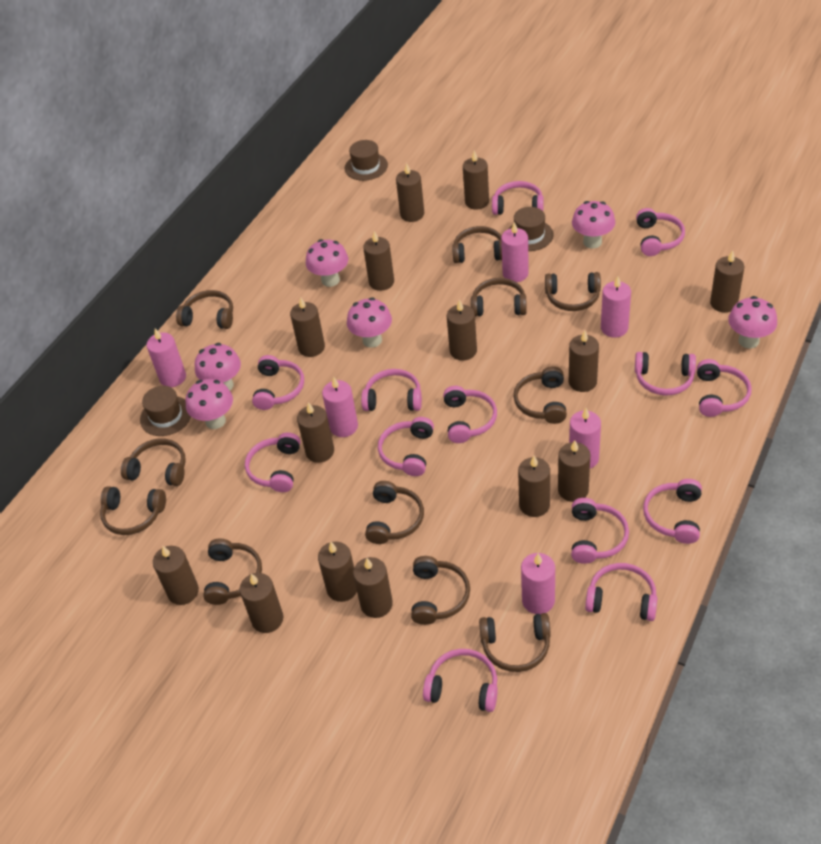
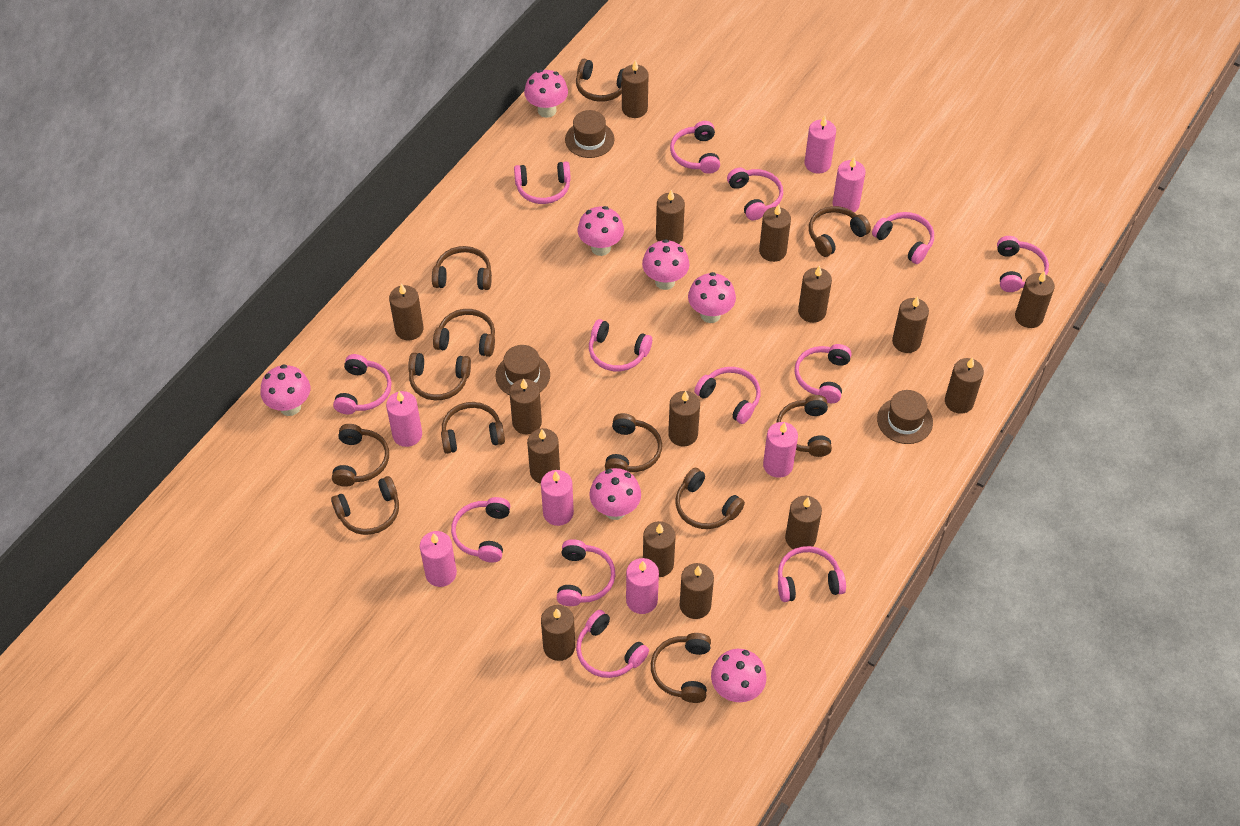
brown candle: [153,546,199,605] [240,573,283,633] [290,297,325,357] [297,402,334,463] [318,541,357,602] [353,557,393,618] [363,231,394,291] [396,163,424,222] [447,299,477,361] [463,151,489,210] [518,456,550,517] [558,440,590,502] [569,330,599,392] [710,250,745,313] = 14 -> [389,284,424,340] [509,379,542,435] [527,428,560,484] [541,605,575,661] [622,60,648,118] [643,521,676,577] [656,190,685,244] [668,391,700,446] [680,563,714,619] [759,204,791,262] [785,496,822,549] [798,265,832,323] [892,296,929,353] [945,357,984,414] [1015,271,1055,328] = 15
brown headphones: [100,486,166,535] [121,439,186,486] [176,290,233,329] [203,539,262,605] [365,481,424,544] [411,556,470,625] [452,226,502,263] [471,278,527,317] [479,613,551,672] [513,366,567,424] [545,272,601,311] = 11 -> [331,476,399,535] [332,424,389,487] [408,353,471,400] [432,246,492,290] [433,309,495,357] [441,402,505,454] [576,59,624,102] [605,413,662,472] [651,633,711,703] [675,468,745,529] [777,395,832,457] [809,206,871,257] = 12
pink candle: [146,329,186,387] [322,377,358,437] [501,222,529,282] [521,553,555,614] [569,408,601,468] [601,276,631,337] = 6 -> [386,391,422,447] [420,531,457,587] [541,470,574,526] [626,558,659,614] [763,422,798,478] [805,116,836,174] [832,157,866,214] = 7
pink mushroom: [185,379,233,429] [195,343,241,390] [306,239,348,287] [347,297,392,348] [572,201,615,249] [728,296,777,349] = 6 -> [260,364,310,416] [524,70,568,118] [578,206,624,256] [589,468,641,520] [642,239,690,290] [688,272,736,323] [711,649,767,702] = 7

